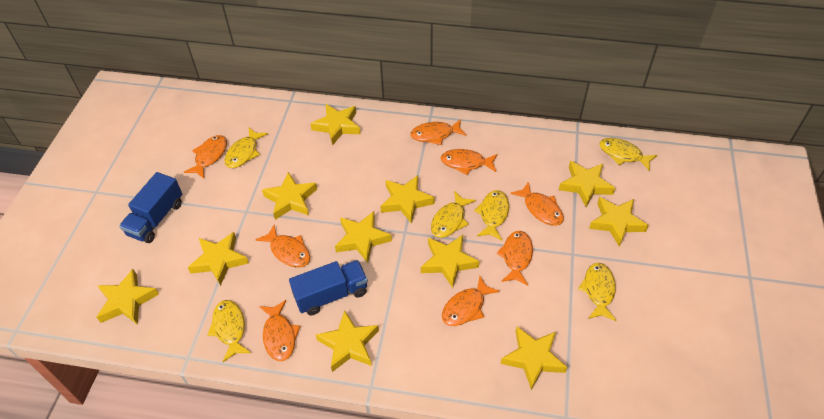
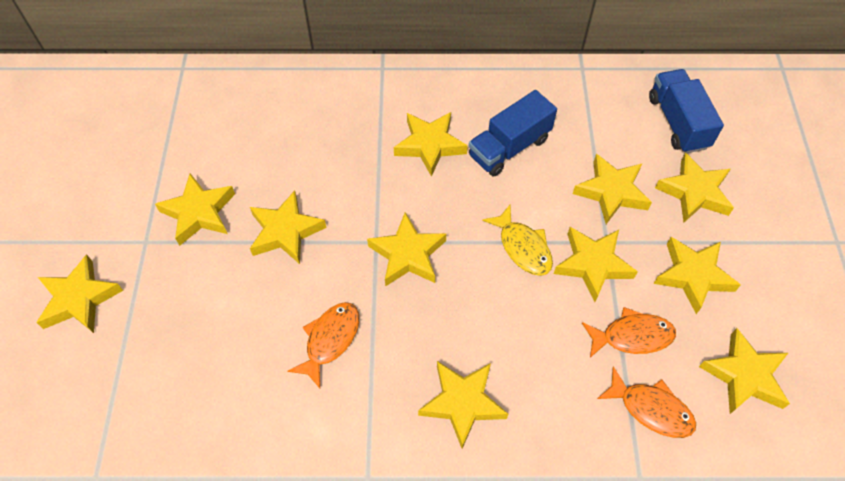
orange fish: [184,135,227,178] [256,225,310,268] [259,300,300,361] [411,119,466,145] [440,149,498,175] [442,276,500,326] [496,231,533,285] [510,181,564,226] = 8 -> [287,302,359,388] [582,307,676,358] [597,366,696,438] = 3
yellow fish: [208,300,251,362] [224,128,268,168] [431,191,476,238] [474,190,509,240] [578,263,616,321] [599,138,658,171] = 6 -> [482,204,553,276] = 1

